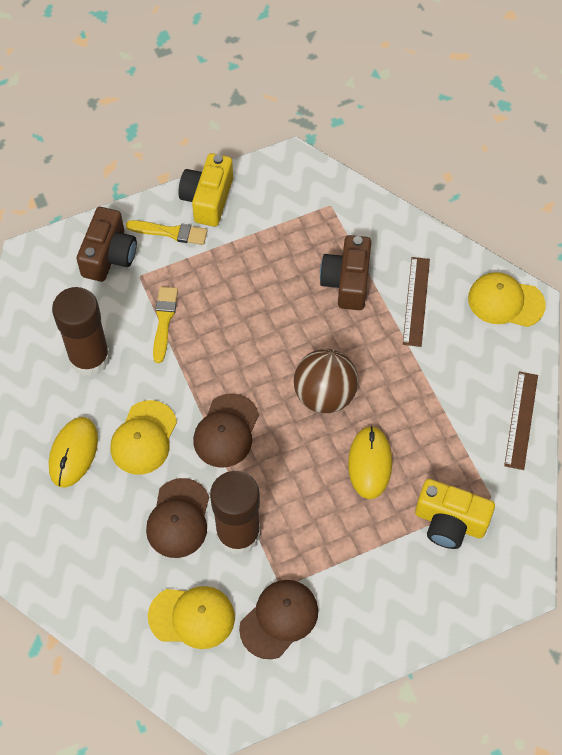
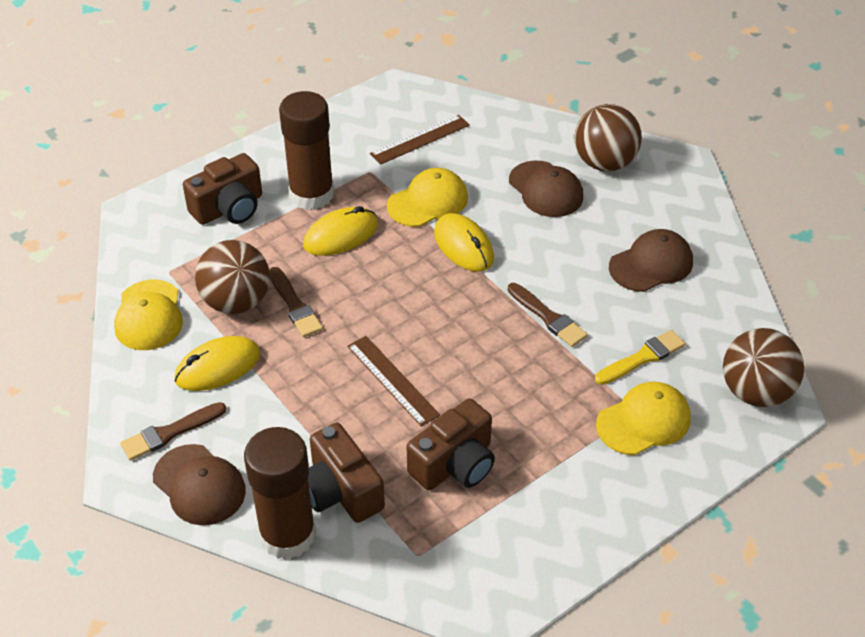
brown ball: [293,349,358,413] = 1 -> [195,240,270,314] [574,104,642,171] [723,328,804,407] = 3
brown brush: none = 0 -> [120,402,226,461] [269,267,323,337] [508,283,588,347] = 3
brown camera: [77,207,137,282] [320,235,371,310] = 2 -> [183,153,262,225] [308,422,385,523] [407,398,495,490] = 3
yellow brush: [126,220,208,245] [153,287,178,363] = 2 -> [595,330,685,385] = 1
yellow camera: [178,153,233,227] [415,479,495,549] = 2 -> none = 0
yellow mouse: [49,417,98,487] [348,426,392,499] = 2 -> [174,336,260,391] [303,206,378,256] [434,213,494,272] = 3

